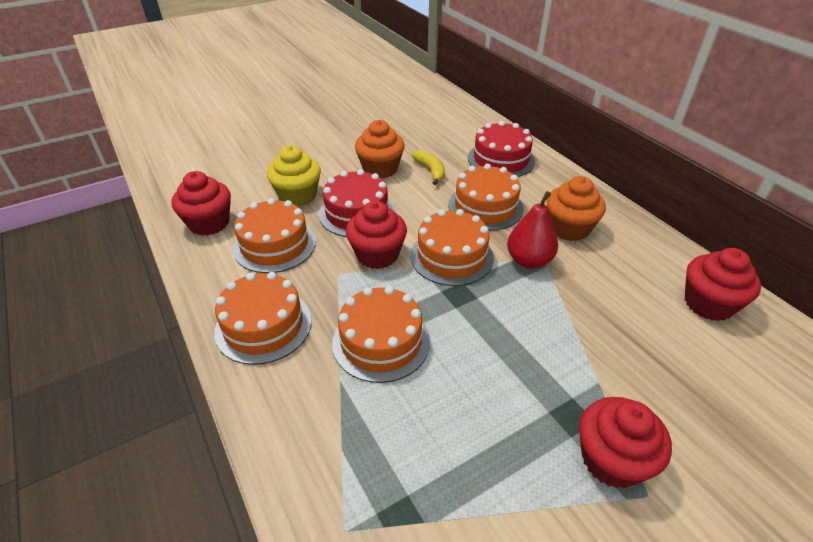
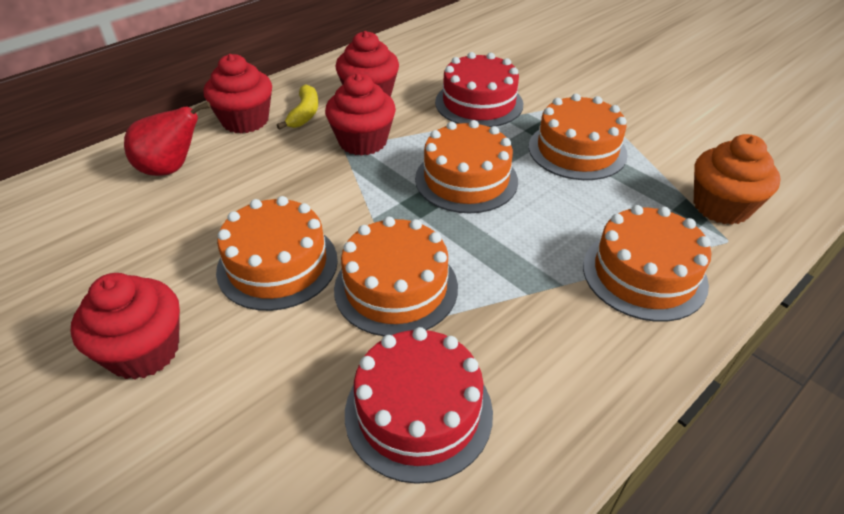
orange cupcake: [355,120,405,178] [547,176,606,241] = 2 -> [694,134,781,225] = 1
yellow cupcake: [267,145,321,206] = 1 -> none = 0

